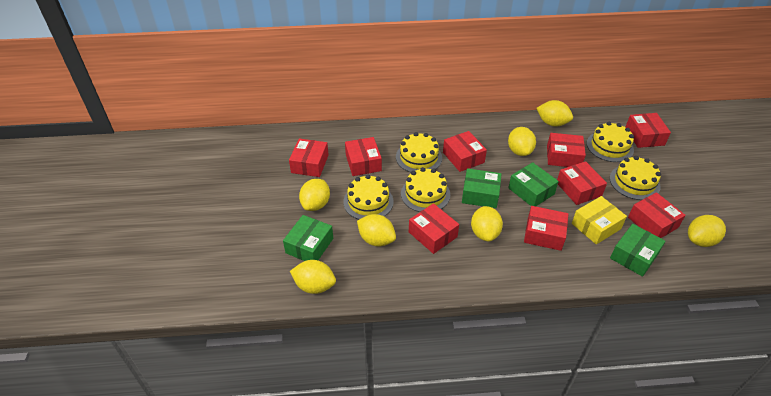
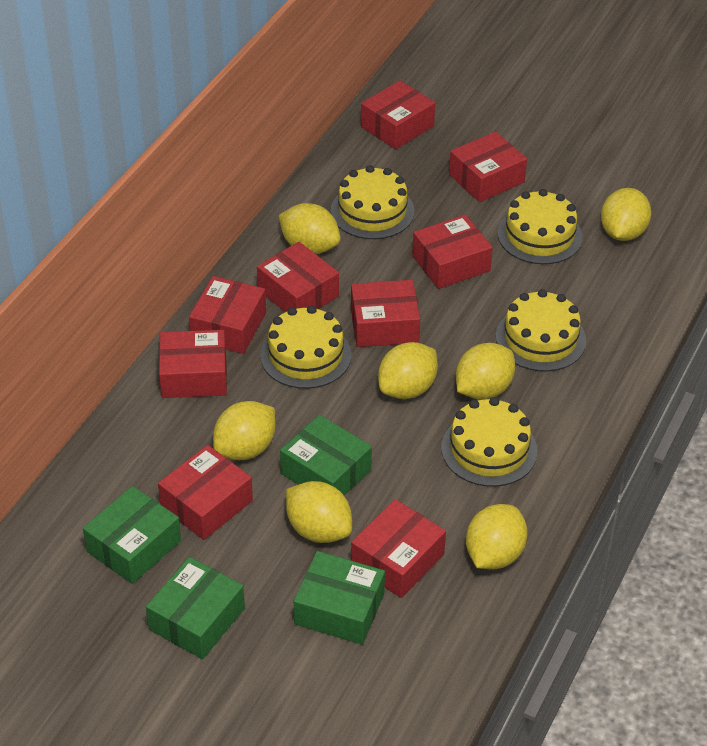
yellow box: [572,196,627,244] = 1 -> none = 0

